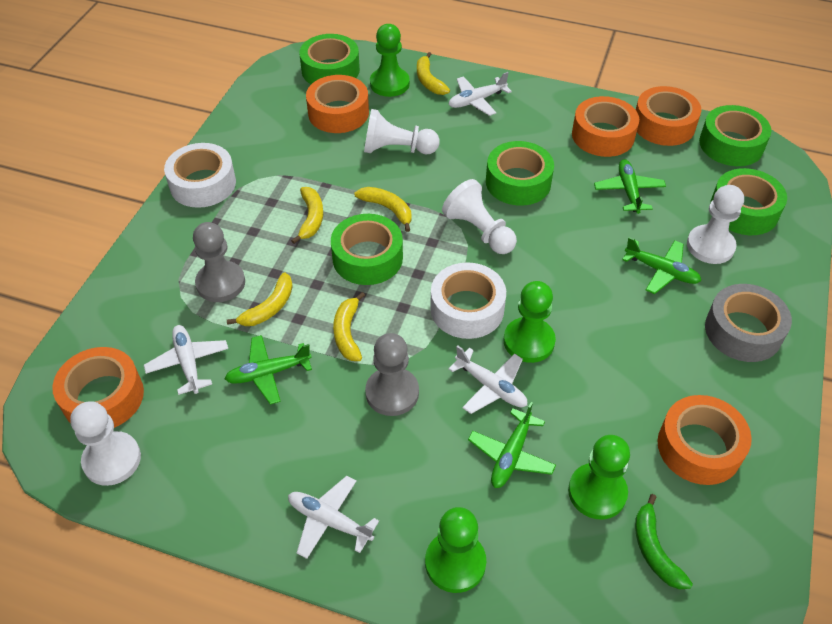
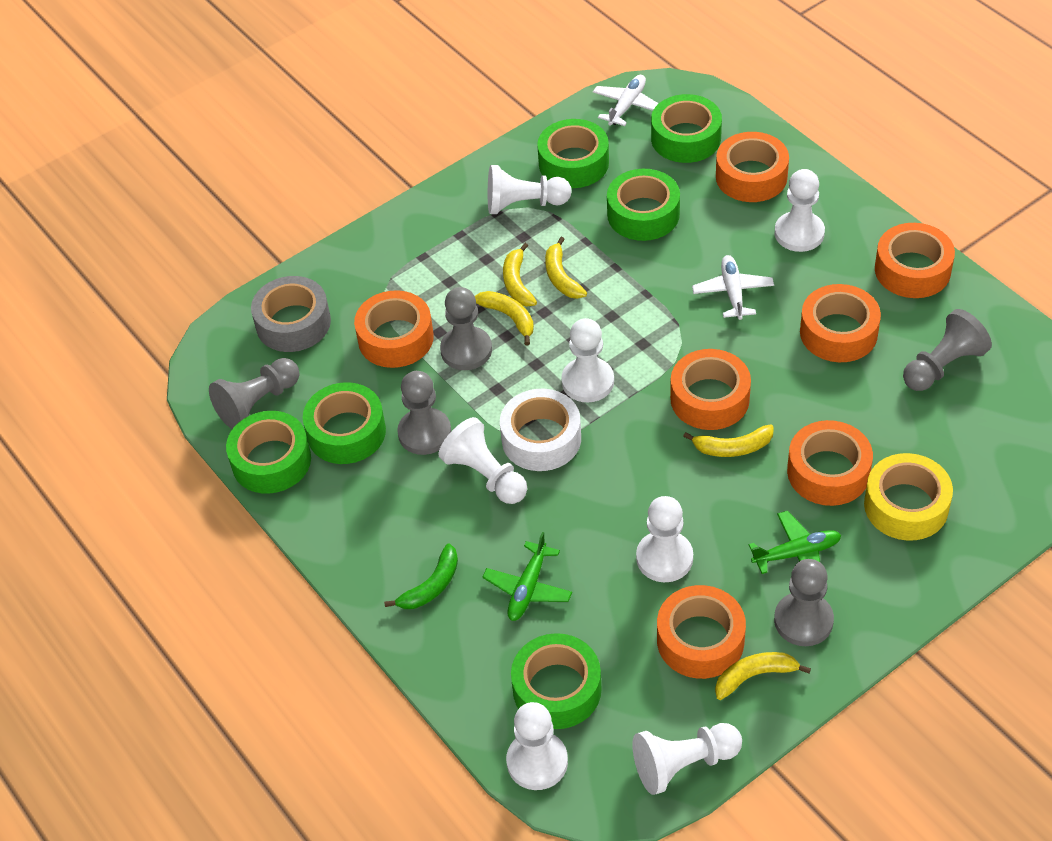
green pawn: [370,24,410,97] [425,507,486,593] [504,281,556,363] [568,435,630,519] = 4 -> none = 0
green plane: [225,335,312,405] [468,402,556,488] [594,159,666,214] [622,237,701,294] = 4 -> [482,532,572,621] [749,511,841,574] = 2
green tape: [299,34,360,84] [331,214,403,285] [486,141,554,206] [699,105,771,166] [710,168,787,235] = 5 -> [226,411,311,494] [303,382,386,464] [511,633,601,729] [537,119,609,188] [607,169,680,241] [651,94,722,163] = 6
grey pawn: [193,222,245,302] [365,333,419,416] = 2 -> [209,358,300,429] [397,371,451,455] [440,287,492,370] [774,559,834,646] [903,309,992,391] = 5
orange tape: [52,347,144,428] [306,75,369,133] [572,96,639,157] [636,86,701,146] [657,395,752,485] = 5 -> [354,290,434,368] [657,585,746,679] [670,349,751,430] [716,132,789,202] [787,420,873,506] [800,284,881,362] [875,223,955,298] = 7
white pawn: [70,401,141,486] [364,109,440,154] [442,179,517,254] [687,185,744,264] = 4 -> [439,417,527,504] [488,165,571,214] [506,702,568,790] [561,318,614,402] [632,723,742,795] [636,496,693,582] [775,169,825,252] = 7
white plane: [144,325,228,395] [288,476,379,559] [448,72,512,116] [448,345,527,414] = 4 -> [593,75,659,126] [692,255,774,320] = 2
white tape: [164,143,236,208] [430,262,506,339] = 2 -> [500,389,581,471] = 1
yellow tape: none = 0 -> [864,453,953,541] = 1

